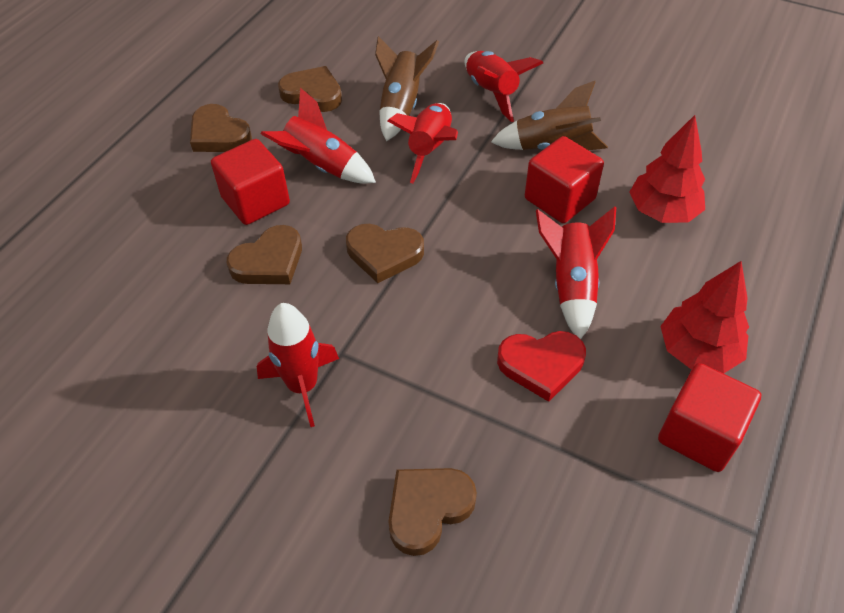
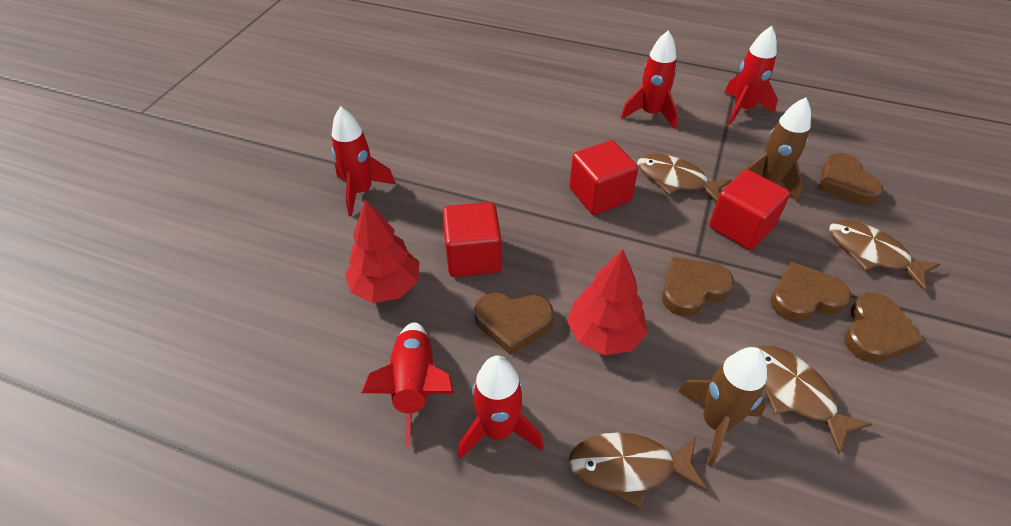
brown fish: none = 0 -> [569,432,707,509] [637,154,732,203] [757,346,872,455] [829,220,940,291] = 4
red heart: [497,331,586,402] = 1 -> none = 0

